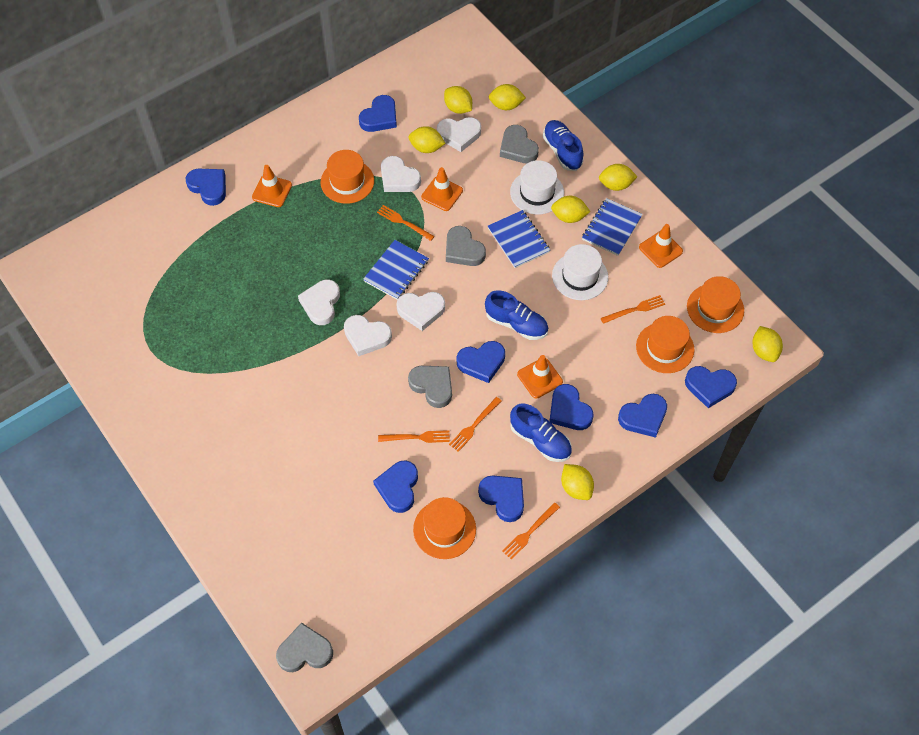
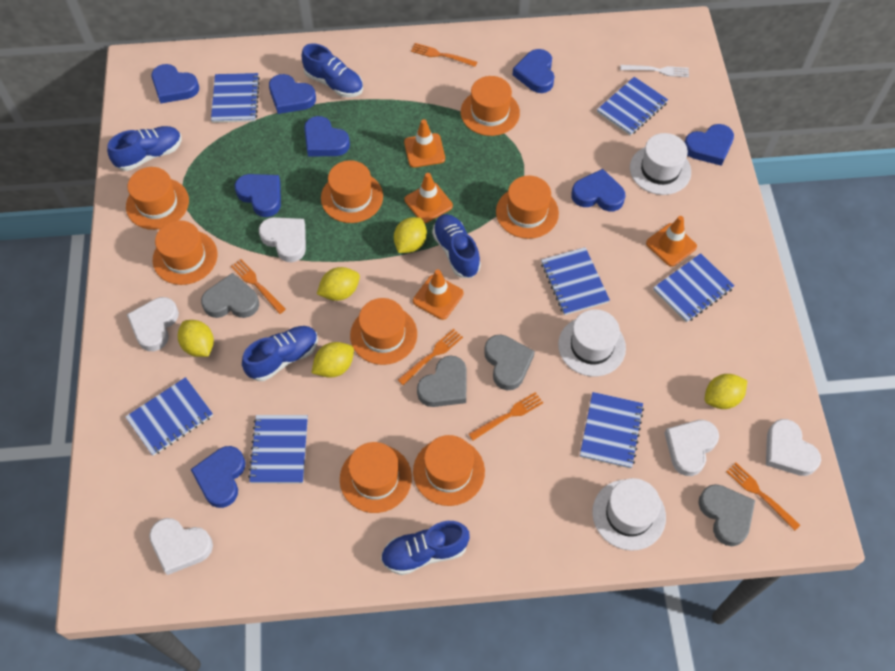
blue notebook: [363,240,429,300] [488,210,550,268] [582,198,643,256] = 3 -> [125,377,213,456] [211,73,260,123] [248,415,308,483] [541,247,610,315] [580,392,644,469] [597,77,668,136] [653,253,735,323] = 7
blue shoe: [485,290,548,340] [510,403,572,462] [543,120,584,171] = 3 -> [107,126,182,171] [242,326,318,381] [302,44,363,97] [381,521,470,575] [432,214,481,278] = 5
orange hat: [321,150,374,204] [413,497,476,559] [636,316,694,373] [687,276,744,333] = 4 -> [126,167,189,230] [153,220,218,285] [321,160,383,223] [340,442,412,513] [350,298,417,365] [413,435,485,506] [461,76,520,136] [496,176,559,239] = 8
white fork: none = 0 -> [620,65,689,77] = 1
white hat: [510,160,564,214] [552,244,608,300] = 2 -> [558,309,626,376] [592,478,666,551] [630,133,691,195] = 3
yellow lemon: [408,126,445,153] [444,86,472,114] [489,84,526,110] [551,196,590,223] [561,464,594,500] [599,164,638,191] [752,326,783,362] = 7 -> [178,320,214,357] [312,342,354,378] [317,267,360,301] [394,217,427,253] [705,374,747,409] = 5

